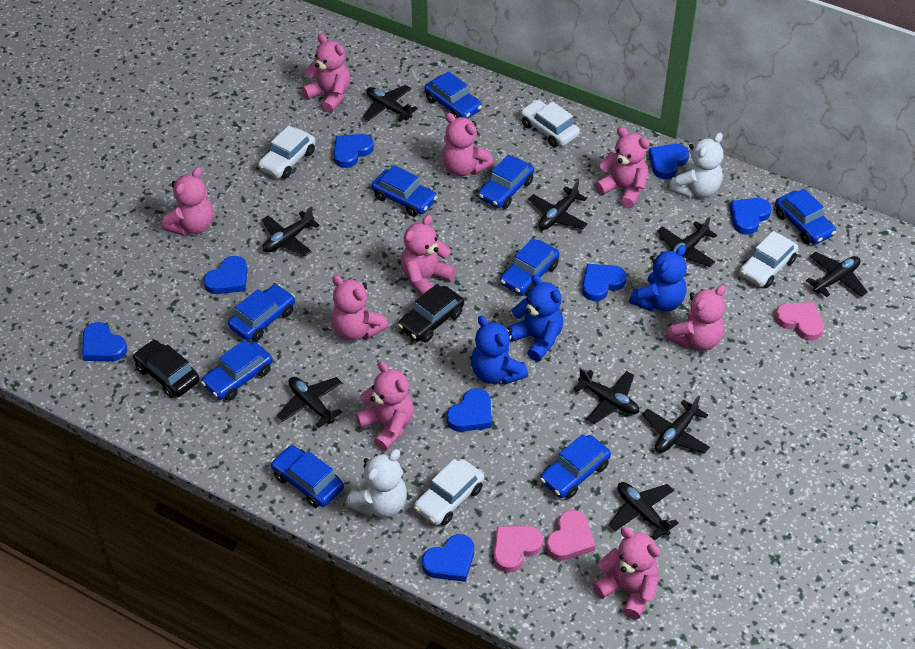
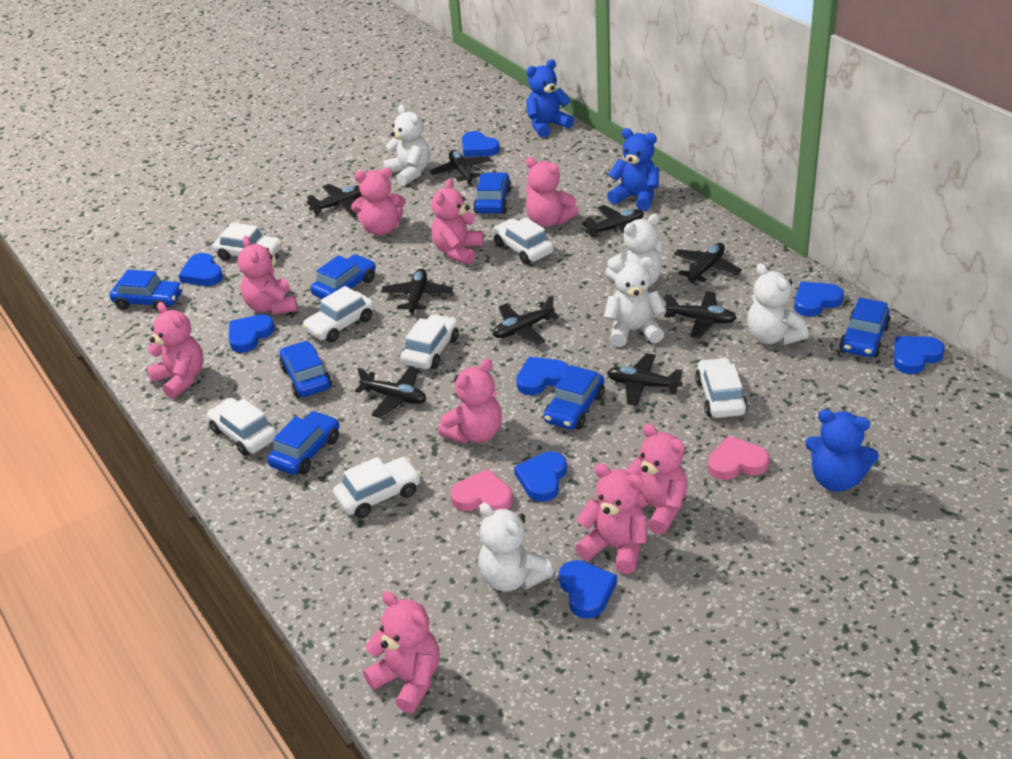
black car: [133,340,199,398] [398,284,464,343] = 2 -> none = 0
blue car: [201,340,273,401] [228,284,295,341] [271,445,344,508] [372,165,437,217] [425,71,482,119] [478,155,534,209] [500,238,560,296] [540,434,611,499] [775,189,836,244] = 9 -> [110,270,183,312] [267,411,339,475] [279,341,332,398] [310,254,376,299] [473,172,512,213] [544,365,605,430] [839,298,891,357] = 7
pink heart: [494,526,543,573] [546,510,595,561] [775,302,824,341] = 3 -> [451,469,513,511] [708,436,769,480] = 2
white car: [258,126,316,179] [414,459,484,525] [520,100,580,147] [739,231,798,288] = 4 -> [207,398,277,456] [213,223,282,261] [302,286,374,342] [333,457,421,518] [400,314,459,369] [493,217,554,264] [695,357,748,418] = 7
white teddy bear: [346,449,407,518] [669,133,723,198] = 2 -> [383,105,430,186] [479,503,554,592] [604,257,666,347] [605,214,662,287] [747,263,809,345] = 5

